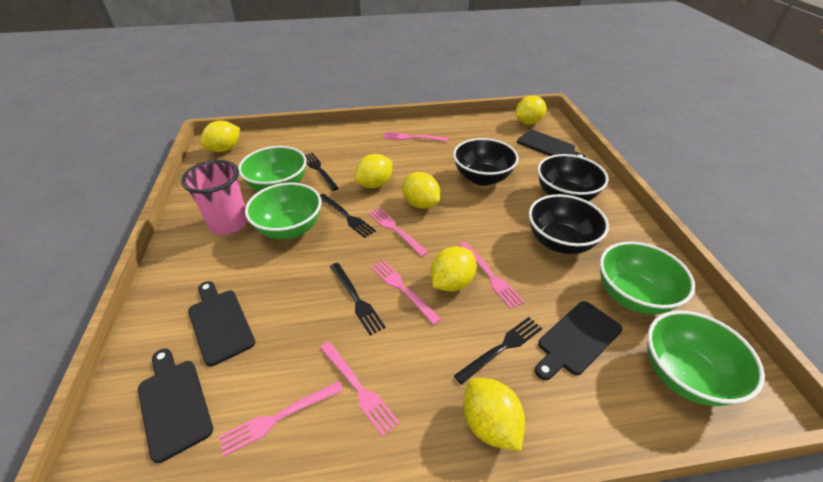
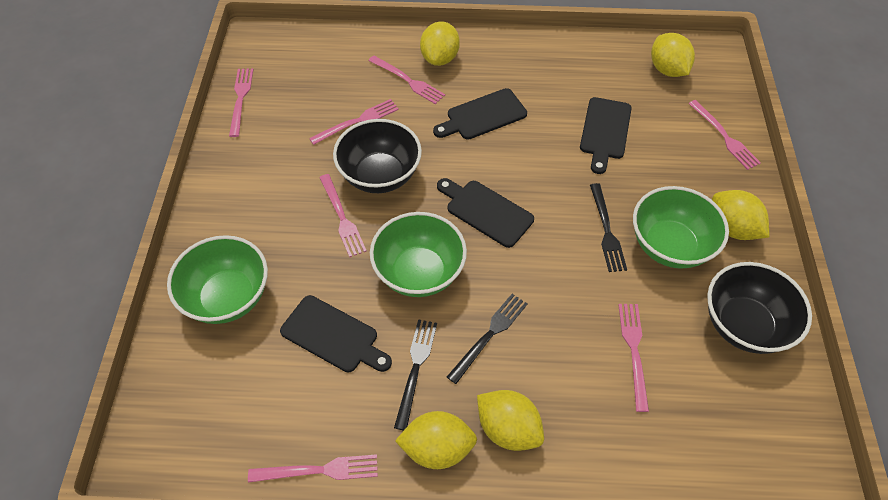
black bowl: [453,138,519,186] [529,194,609,254] [537,154,608,201] = 3 -> [333,119,422,193] [707,262,812,354] = 2
black fork: [305,153,339,191] [320,194,376,238] [330,263,386,335] [454,317,543,385] = 4 -> [394,319,437,430] [447,294,528,384] [590,183,627,272] = 3
green bowl: [238,146,307,192] [245,183,322,239] [600,242,695,315] [647,311,765,406] = 4 -> [167,235,268,324] [370,212,467,297] [633,186,729,269] = 3
pink cup: [181,160,248,235] = 1 -> none = 0
pink fork: [219,381,343,457] [320,341,400,437] [368,208,429,257] [371,260,441,325] [383,132,448,142] [459,242,524,309] = 6 -> [229,68,254,137] [248,454,378,483] [309,99,399,145] [319,174,367,257] [368,56,445,104] [618,304,649,412] [688,100,761,170] = 7
yellow lemon: [200,121,240,152] [355,154,392,188] [402,172,440,209] [431,246,477,292] [463,378,525,451] [516,96,546,124] = 6 -> [395,411,477,469] [420,22,460,66] [477,390,544,451] [651,33,695,77] [712,190,769,240] = 5

